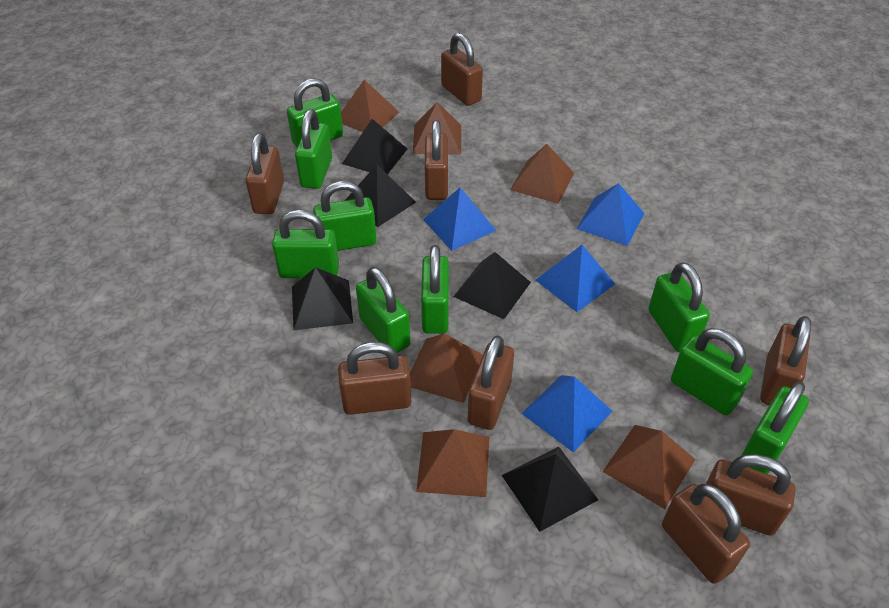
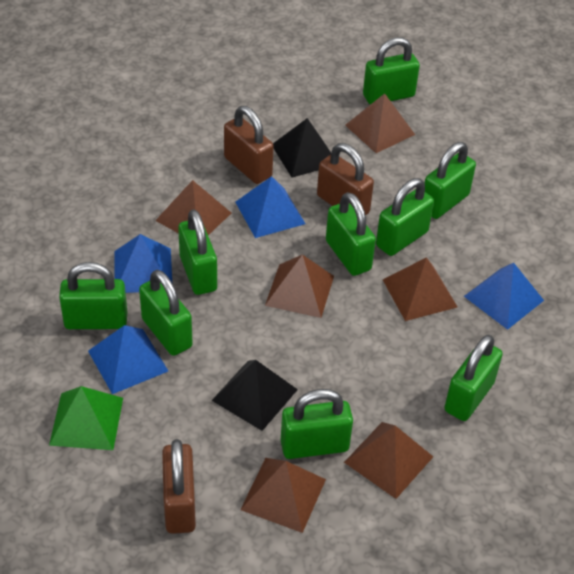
black pyramid: [292,267,353,330] [342,119,407,175] [346,165,416,227] [453,252,531,319] [502,447,598,532] = 5 -> [211,360,298,431] [273,118,331,178] = 2
brown padlock: [246,133,284,214] [338,342,411,415] [425,120,448,200] [441,33,483,106] [468,335,514,430] [662,484,750,584] [706,454,796,535] [760,316,811,405] = 8 -> [162,439,196,534] [224,106,274,184] [317,143,374,215] = 3
green pyramid: none = 0 -> [49,386,123,450] = 1

